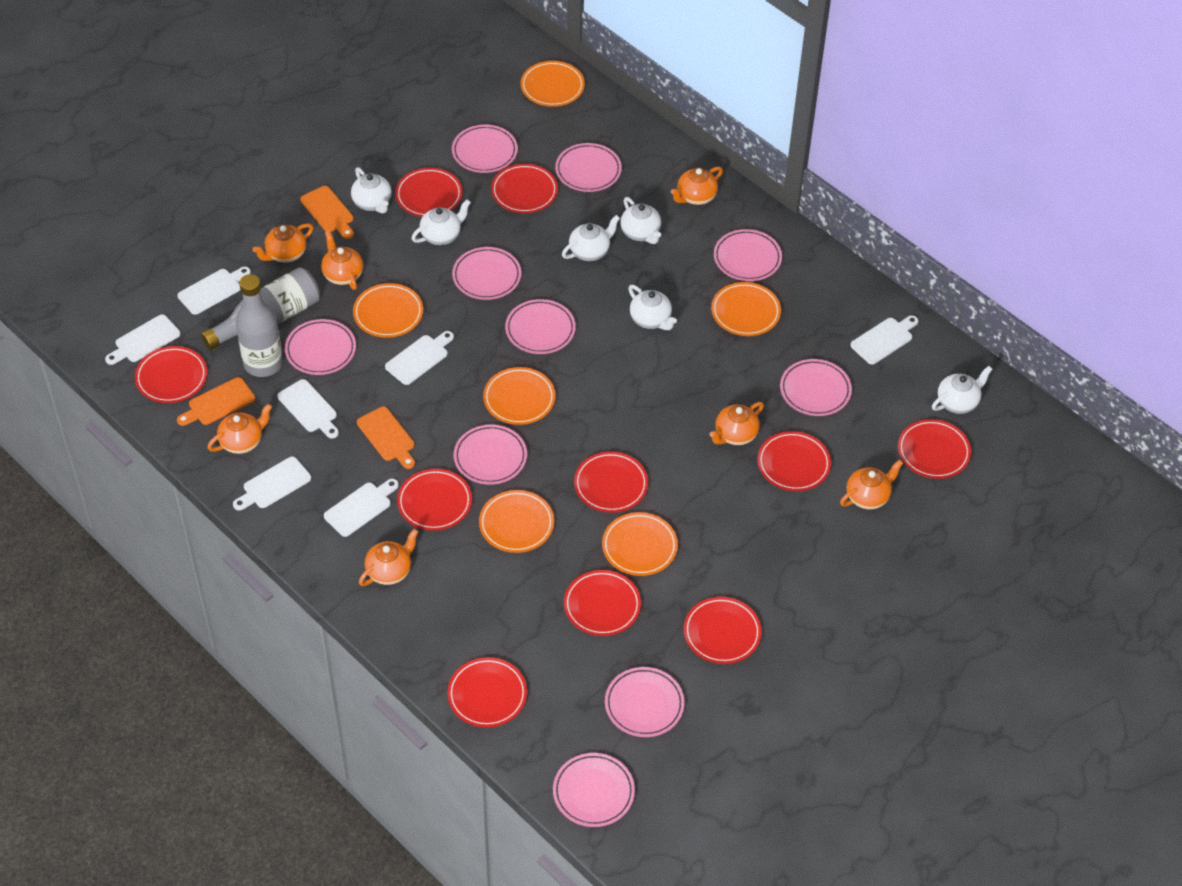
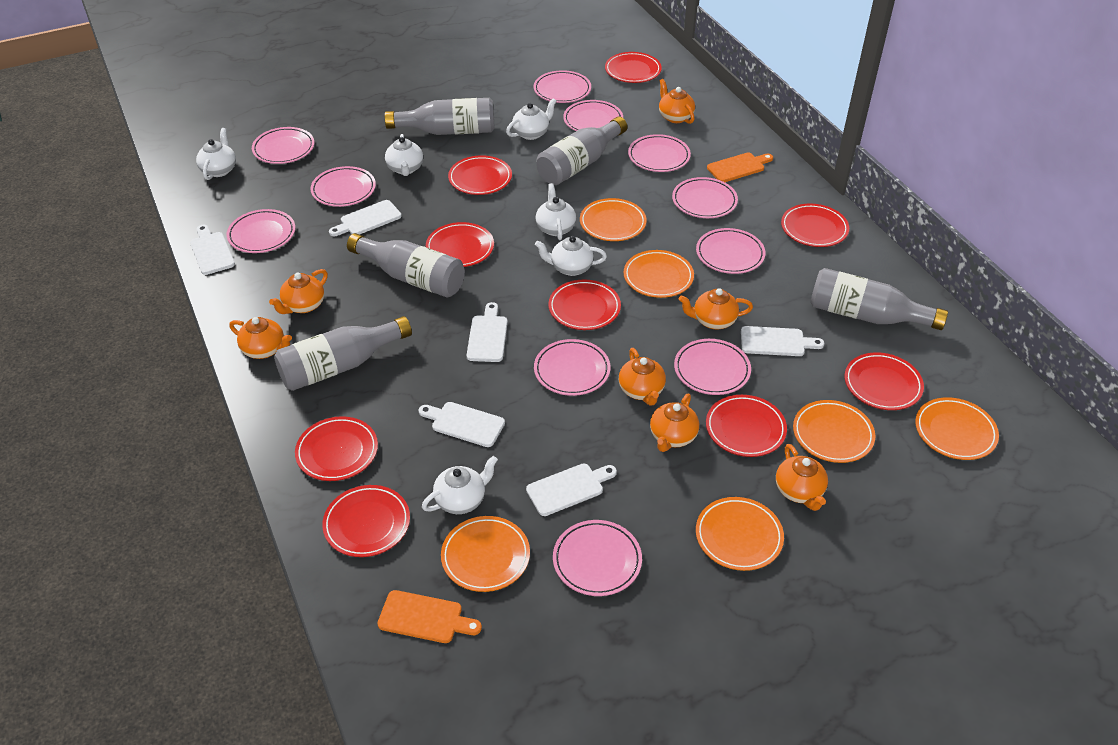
grey bottle: [201,267,320,350] [236,274,283,377] = 2 -> [274,316,412,391] [347,233,465,297] [385,98,494,135] [536,116,627,185] [810,268,948,330] = 5
orange cutting board: [177,377,255,426] [300,186,354,239] [357,406,415,469] = 3 -> [377,590,482,643] [707,153,773,182] = 2
pink plate: [285,319,356,375] [452,125,518,173] [452,247,521,300] [454,425,527,485] [505,299,576,354] [553,753,635,827] [555,143,622,192] [605,667,684,737] [714,229,782,281] [780,359,852,416] = 10 -> [227,209,295,253] [252,127,314,164] [310,166,376,207] [534,70,591,103] [534,339,610,396] [553,520,642,596] [563,100,623,131] [628,134,691,172] [672,177,738,218] [674,339,751,395] [696,228,765,274] = 11
red plate: [135,346,207,403] [395,168,463,217] [397,469,472,531] [447,657,527,727] [491,164,558,213] [564,570,641,636] [574,451,648,513] [684,597,762,664] [757,431,831,491] [898,419,971,479] = 10 -> [295,416,378,481] [322,485,410,557] [426,222,494,267] [448,155,512,195] [548,280,621,330] [605,52,662,83] [706,395,787,457] [781,203,849,247] [845,352,924,410] = 9
white cutting board: [105,314,180,365] [178,267,251,315] [233,456,311,511] [277,379,339,439] [324,479,399,537] [385,331,454,385] [851,315,919,364] = 7 -> [190,225,235,275] [329,200,402,236] [418,402,505,447] [467,302,508,362] [526,463,617,516] [741,326,824,356] = 6

